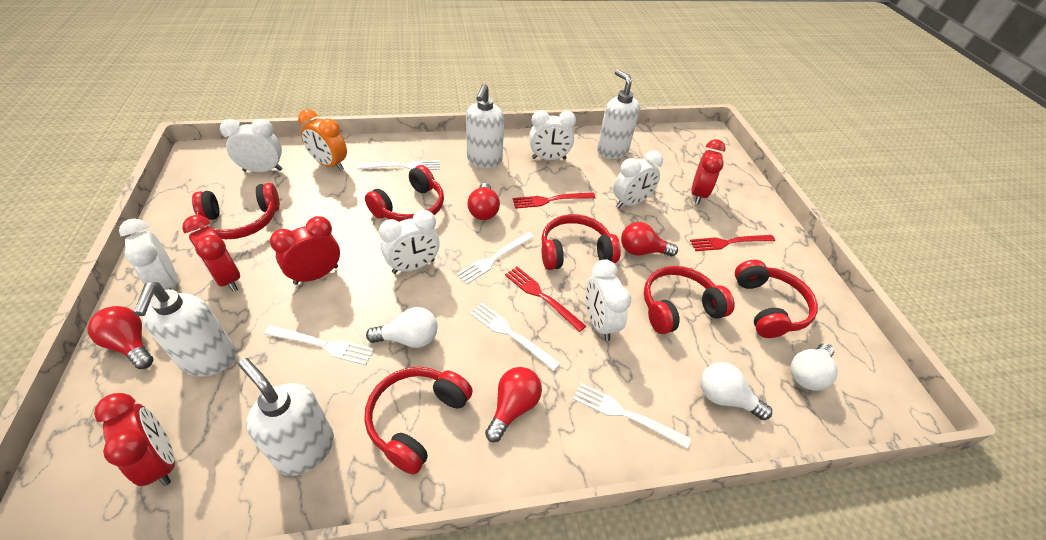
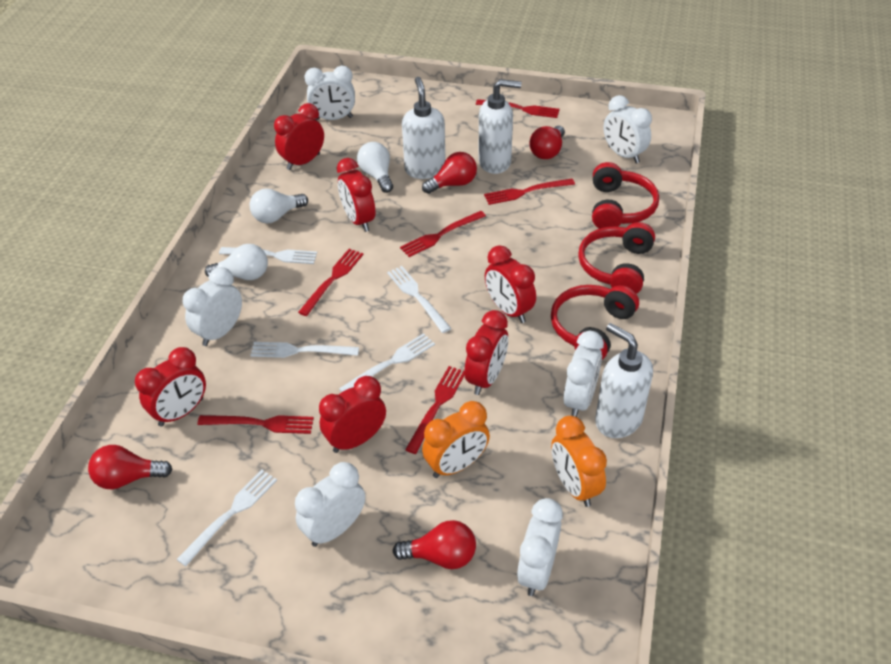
orange clock: [298,109,347,171] = 1 -> [422,401,490,478] [551,416,607,507] = 2
red clock: [94,393,175,486] [182,215,240,292] [270,216,340,285] [691,139,726,204] = 4 -> [135,347,206,427] [274,103,324,170] [319,376,386,453] [337,158,375,232] [464,310,508,395] [485,245,536,323] = 6
red fork: [505,267,586,332] [513,192,595,209] [690,235,775,251] = 3 -> [197,415,314,434] [298,249,364,316] [400,211,486,257] [405,366,465,454] [476,99,560,118] [484,178,575,205] = 6
red headphones: [192,183,280,239] [364,367,473,475] [365,165,444,222] [541,214,621,270] [644,266,735,334] [735,260,818,338] = 6 -> [551,285,639,360] [578,222,655,294] [592,162,659,229] = 3
white soap dispenser: [134,282,237,377] [238,358,334,476] [466,84,504,168] [597,69,640,159] = 4 -> [402,77,446,179] [478,79,521,174] [595,323,653,438] = 3

